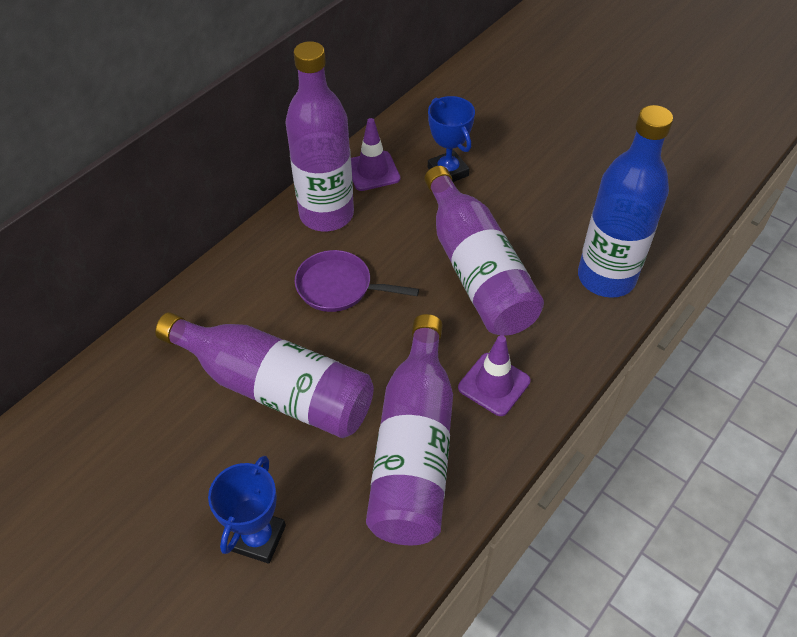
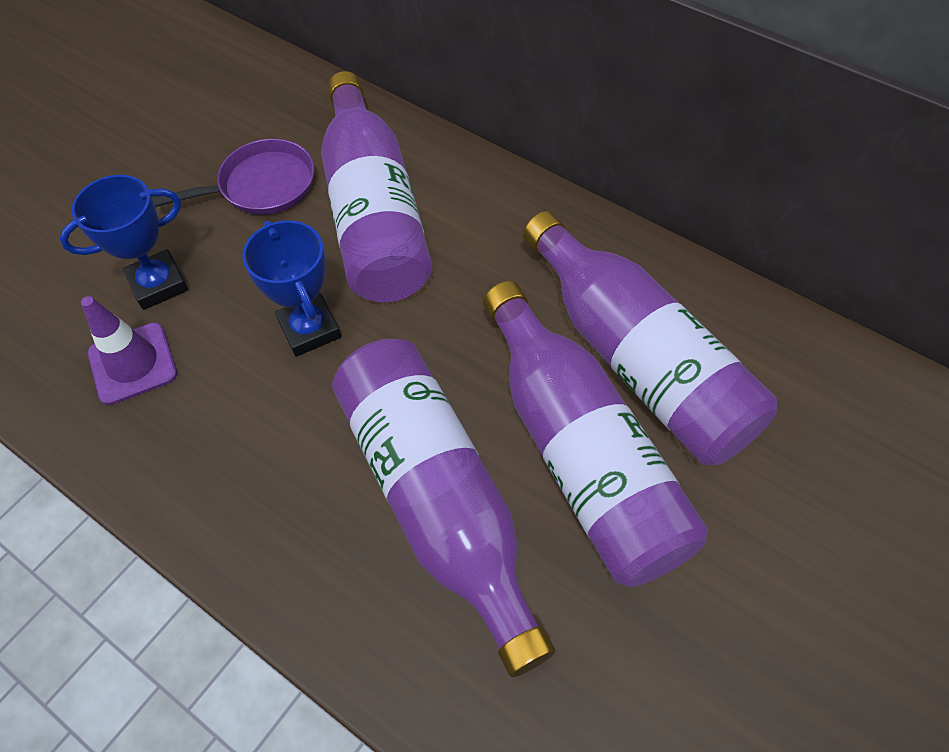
blue bottle: [578,105,673,298] = 1 -> none = 0
purple traffic cone: [351,118,400,191] [458,335,531,416] = 2 -> [81,296,177,405] = 1

